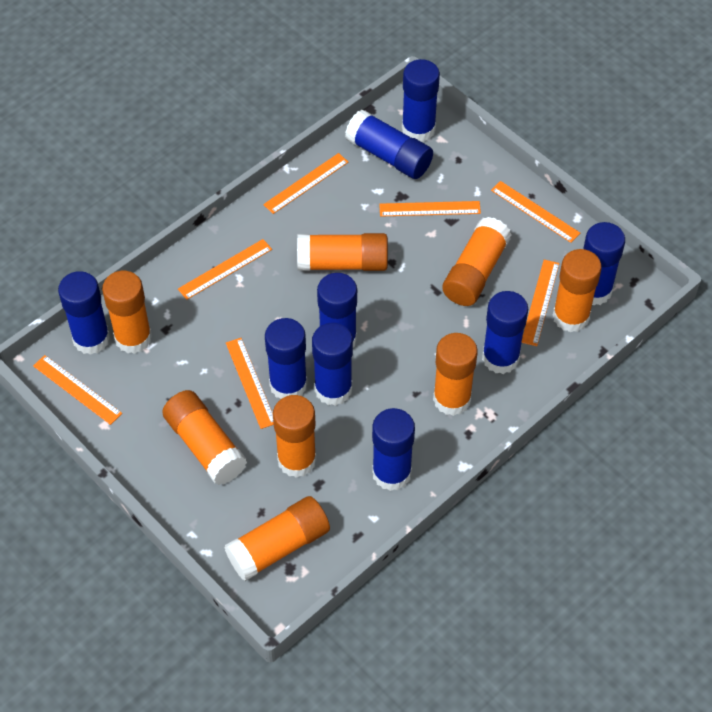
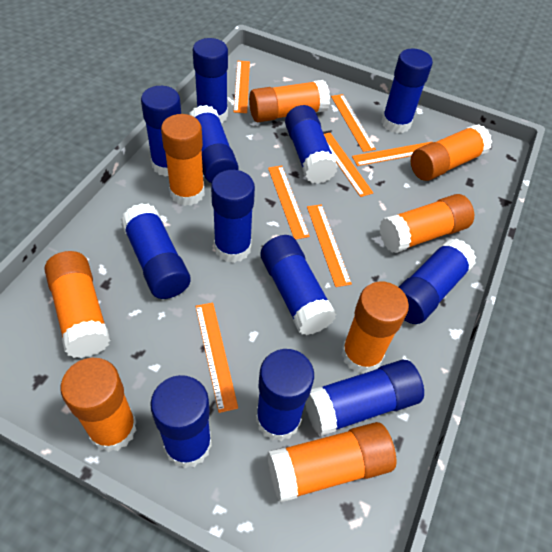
blue glue stick: [58,271,110,355] [265,318,308,399] [312,323,353,406] [317,273,357,348] [345,109,433,179] [372,408,415,491] [402,59,440,142] [482,291,528,374] [584,222,625,305] = 9 -> [121,203,191,299] [141,86,181,177] [150,375,212,468] [189,105,239,183] [193,38,228,123] [211,170,255,263] [256,349,314,441] [260,235,336,335] [285,105,338,184] [305,360,424,436] [381,48,433,133] [399,238,476,324] = 12

